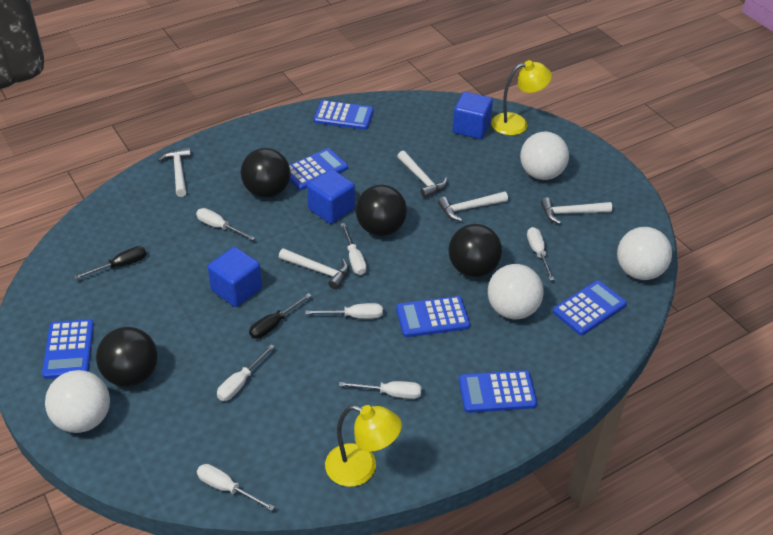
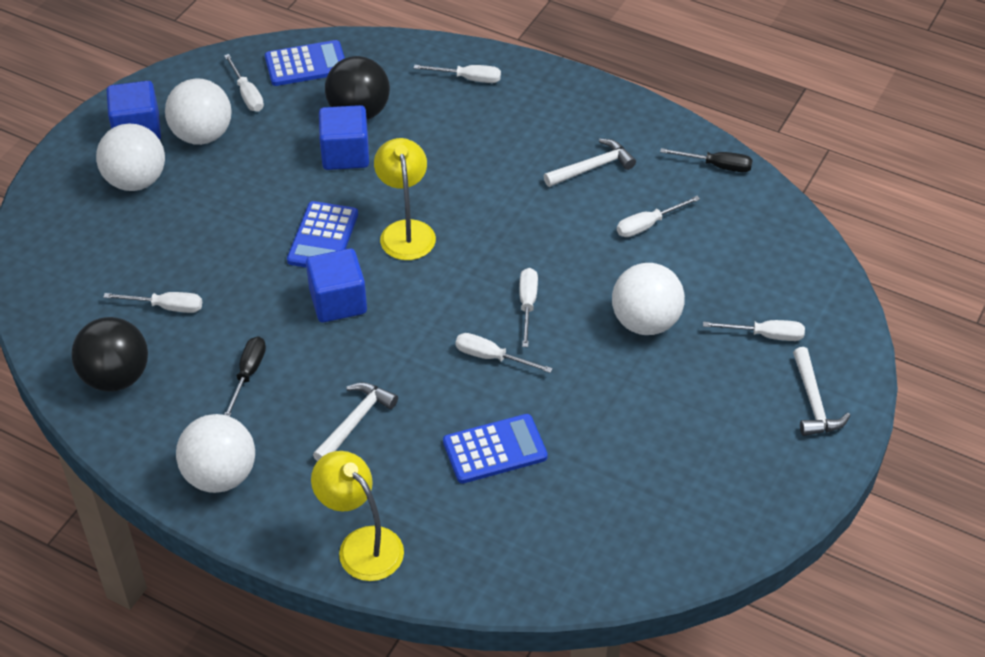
black ball: [96,327,158,387] [240,148,290,198] [356,185,407,236] [449,224,502,277] = 4 -> [72,317,148,392] [325,56,390,120] = 2
blue calculator: [42,319,94,379] [289,148,348,190] [314,100,374,130] [396,296,470,337] [459,370,537,413] [553,280,627,335] = 6 -> [265,40,345,86] [287,201,358,267] [443,414,548,484] = 3
white hammer: [158,148,191,197] [279,248,349,289] [397,151,447,198] [438,191,508,222] [541,197,612,224] = 5 -> [313,382,398,461] [544,139,636,187] [793,347,850,436] = 3

